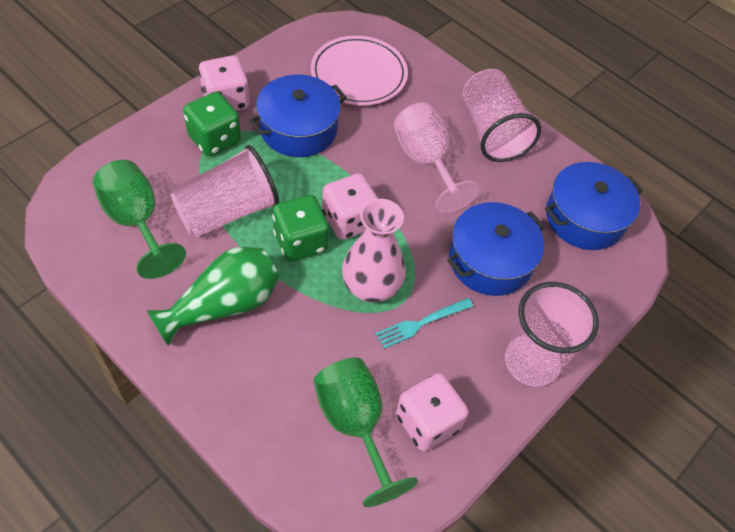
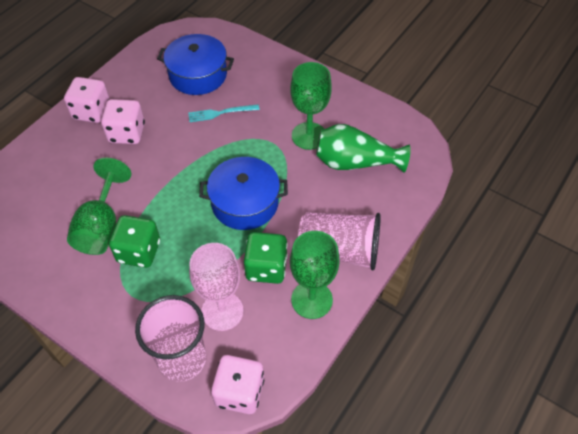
blue pot: [249,75,347,157] [447,202,545,296] [545,162,643,250] = 3 -> [157,34,234,95] [199,157,288,230] = 2
green goblet: [93,160,186,279] [314,358,418,507] = 2 -> [67,158,131,255] [290,62,332,150] [290,231,340,319] = 3
pink cup: [170,145,279,237] [463,69,541,162] [505,282,599,386] = 3 -> [135,295,206,382] [298,212,381,271] = 2
pink plate: [311,36,408,106] = 1 -> none = 0
pink vase: [342,199,406,303] = 1 -> none = 0

